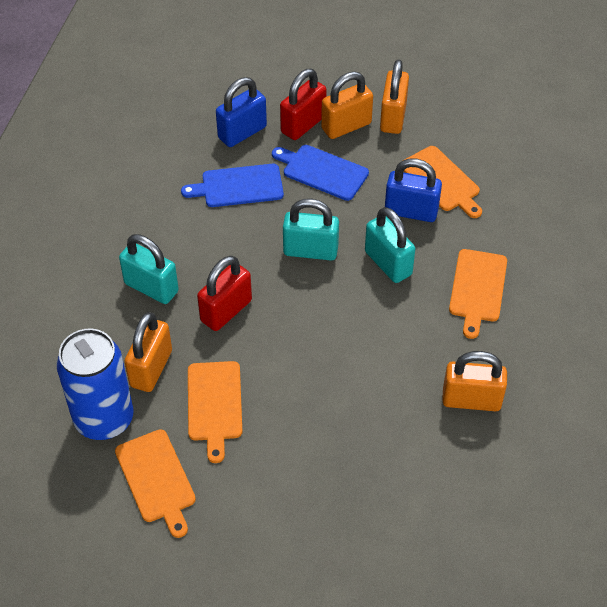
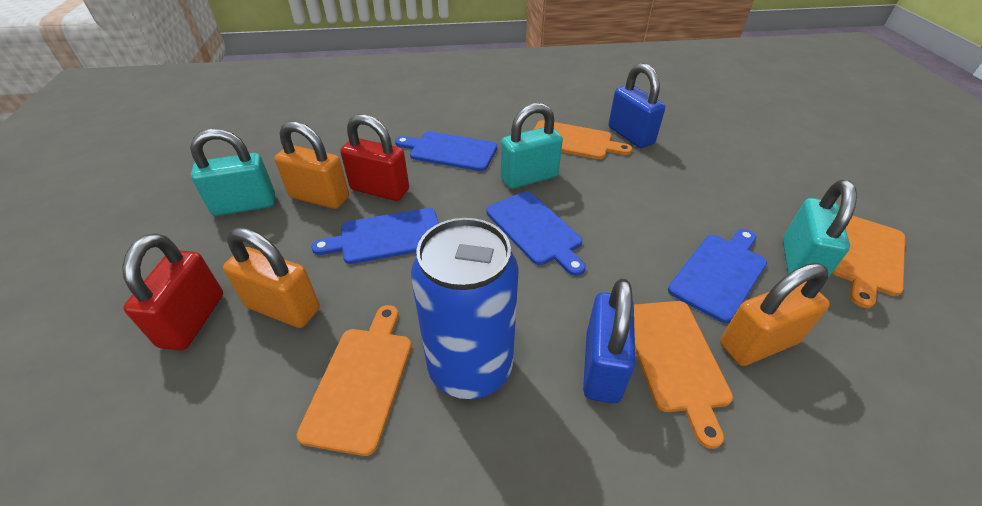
blue cutting board: [181,164,284,207] [272,145,369,201] = 2 -> [311,208,439,264] [395,131,497,171] [486,191,586,276] [668,229,767,323] = 4
orange padlock: [124,312,172,392] [321,71,373,139] [380,59,409,134] [442,351,507,411] = 4 -> [223,227,320,328] [275,121,349,209] [720,263,830,366] = 3

